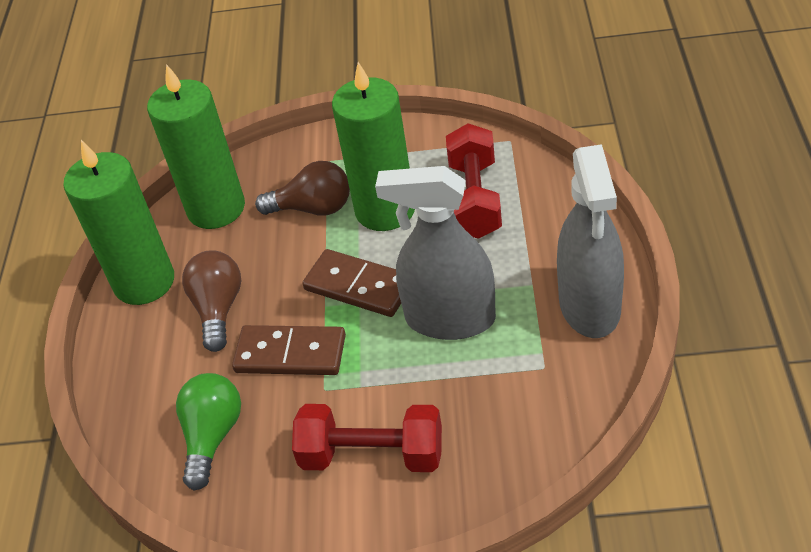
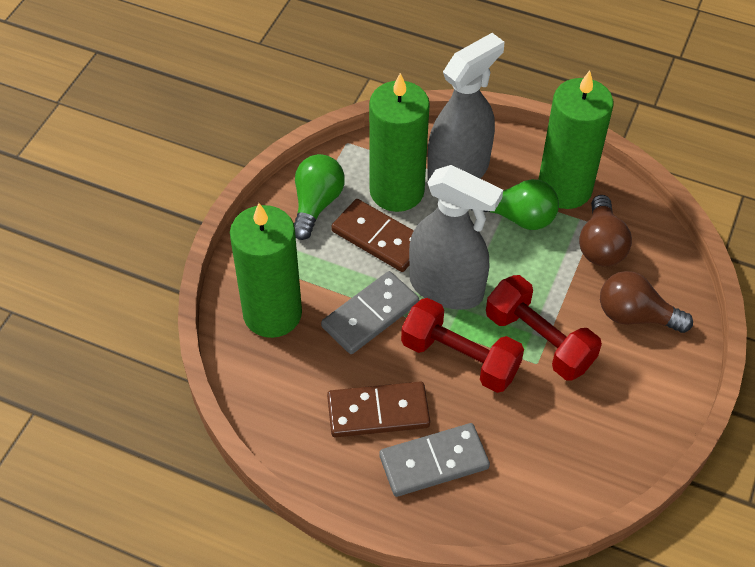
green light bulb: [176,373,241,490] = 1 -> [294,154,345,240] [471,179,559,230] = 2
grey domino: none = 0 -> [321,271,419,354] [379,423,490,497] = 2

